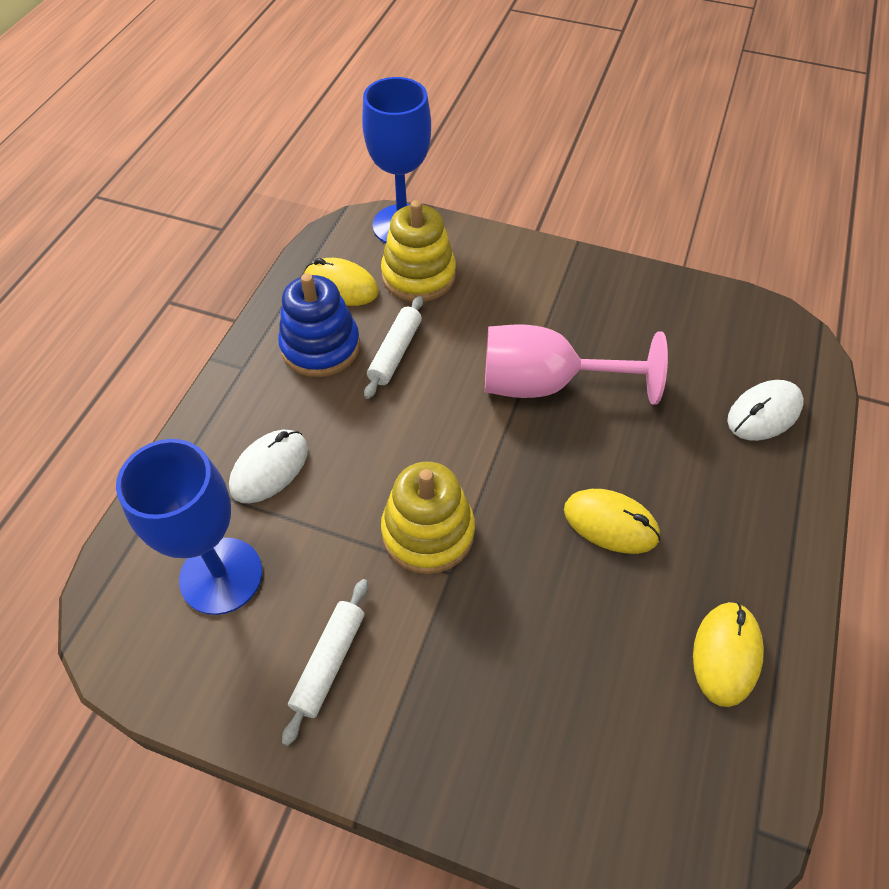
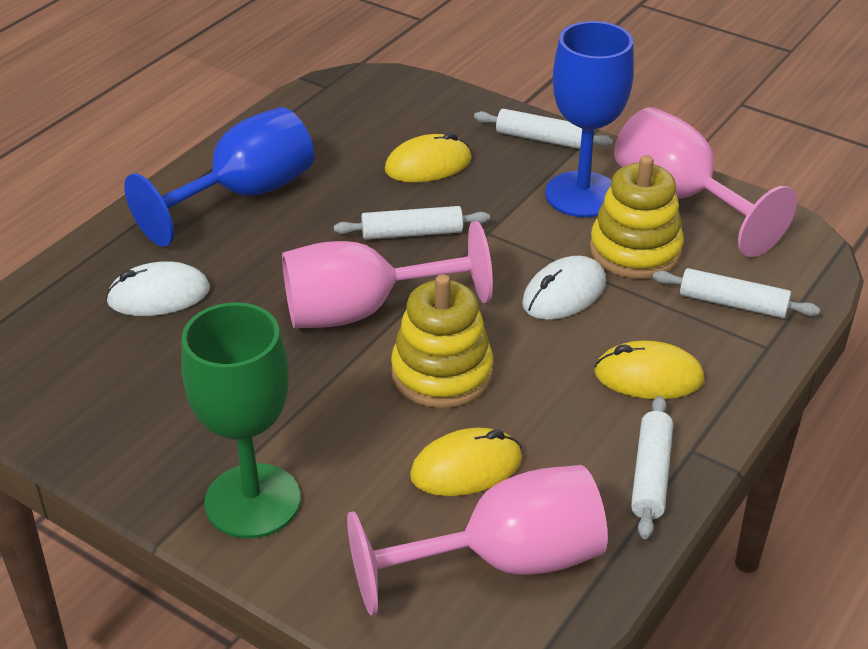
blue stacking toy: [278,273,360,377] = 1 -> none = 0
green goblet: none = 0 -> [181,302,300,539] = 1
pink goblet: [485,324,668,405] = 1 -> [282,221,493,328] [347,465,608,615] [614,107,797,257] = 3
white rolling pin: [282,579,368,746] [364,296,423,399] = 2 -> [334,206,490,240] [474,109,613,149] [631,396,673,539] [653,268,820,318] = 4

